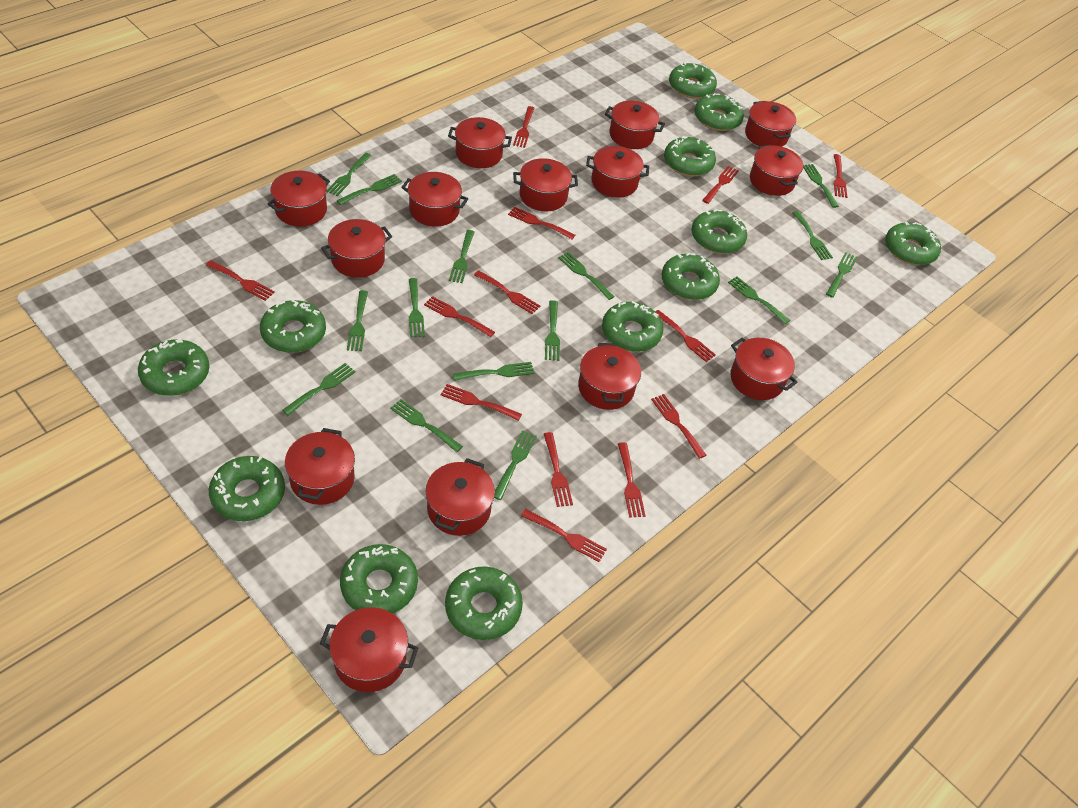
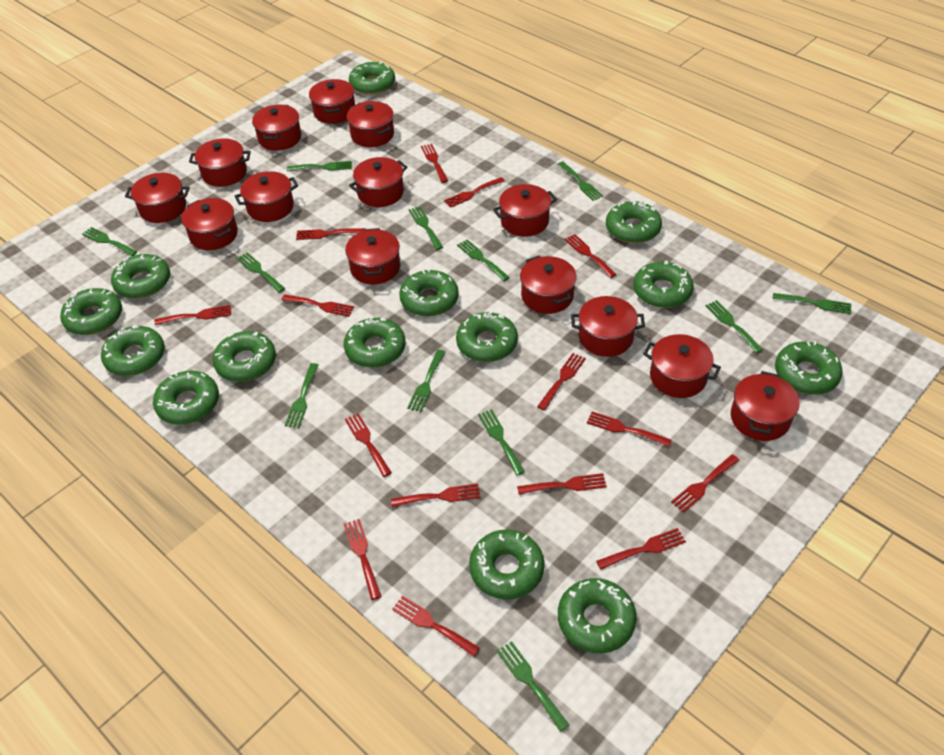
green donut: [138,338,209,396] [209,456,285,521] [260,300,326,353] [340,544,418,614] [445,566,523,640] [602,301,663,352] [662,253,720,300] [664,136,716,176] [669,62,717,98] [691,209,747,254] [695,93,744,131] [885,221,941,265] = 12 -> [60,288,122,335] [101,325,165,376] [111,254,170,299] [153,371,219,425] [213,331,276,382] [344,317,406,368] [349,62,395,95] [399,268,459,316] [456,312,518,362] [469,529,545,600] [558,578,637,653] [606,200,662,243] [633,261,694,308] [775,341,843,395] = 14
green fork: [282,363,356,416] [327,153,372,196] [336,174,402,205] [347,290,368,351] [390,399,463,452] [409,278,425,337] [449,230,475,283] [453,362,535,381] [494,430,537,500] [545,300,560,361] [558,252,615,300] [728,276,790,324] [792,211,833,260] [803,164,839,208] [826,252,858,298] = 15 -> [82,227,137,256] [236,252,285,293] [285,363,319,428] [287,161,352,171] [407,350,445,412] [409,206,443,250] [457,240,510,281] [478,409,525,475] [497,641,569,732] [558,161,603,201] [706,300,763,353] [773,293,851,314] = 12
red fork: [206,260,275,301] [424,296,495,337] [441,384,522,421] [474,270,540,314] [508,207,575,239] [513,106,535,148] [521,509,607,562] [544,432,573,507] [618,442,646,518] [651,394,707,459] [655,310,716,362] [702,166,739,204] [834,154,847,198] = 13 -> [155,305,231,325] [281,294,354,317] [296,228,366,240] [344,519,381,600] [345,413,392,477] [391,483,481,507] [392,596,480,657] [421,144,448,183] [444,177,505,208] [517,473,607,495] [537,353,586,411] [564,234,617,278] [587,411,671,447] [596,528,686,570] [671,454,739,513] = 15

